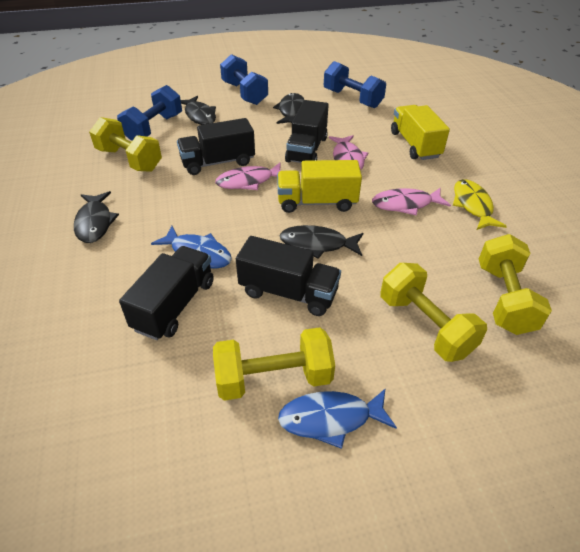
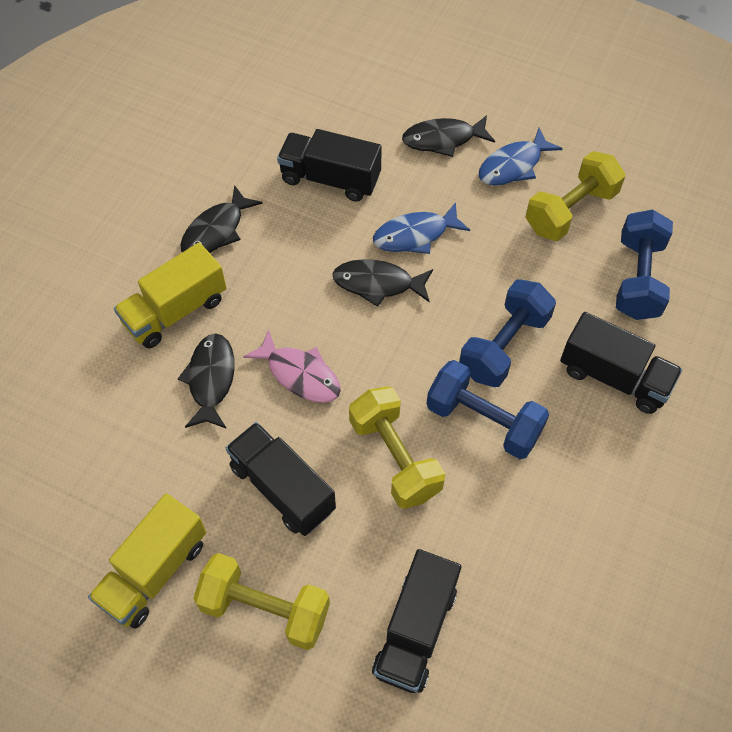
pink fish: [215,163,280,190] [329,135,368,171] [372,188,451,216] = 3 -> [243,329,341,403] = 1
yellow dumbbell: [89,117,162,172] [213,327,335,401] [381,263,487,362] [479,234,552,335] = 4 -> [193,553,330,650] [349,386,445,509] [526,151,625,241] = 3
yellow fish: [453,179,507,230] = 1 -> none = 0

